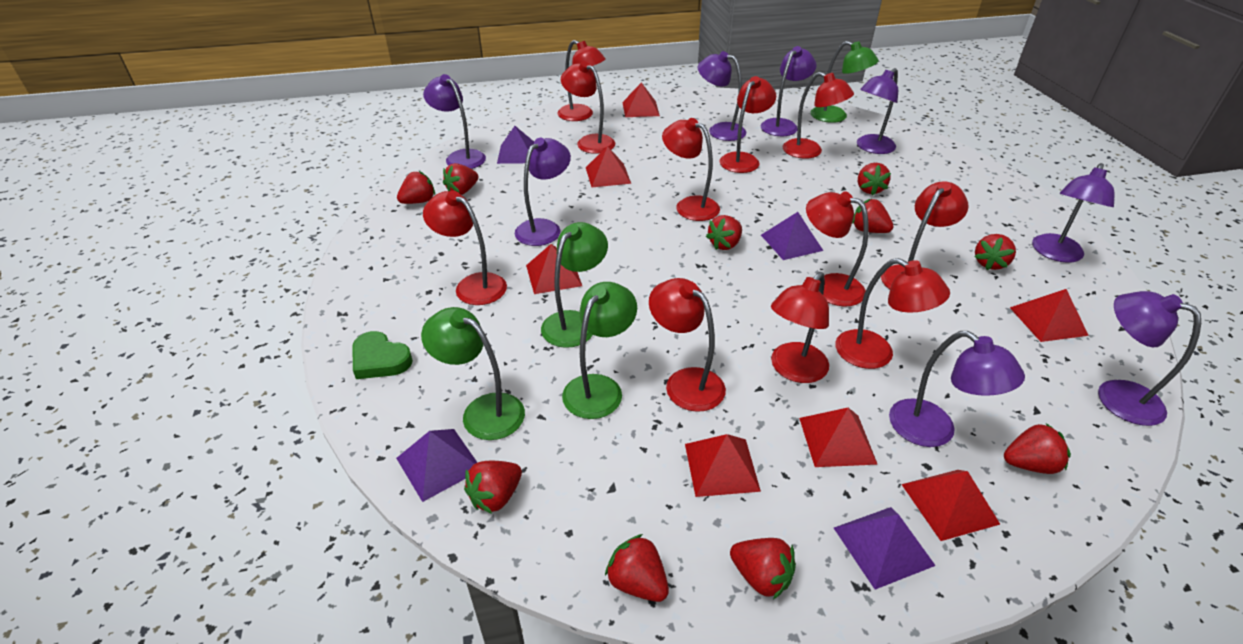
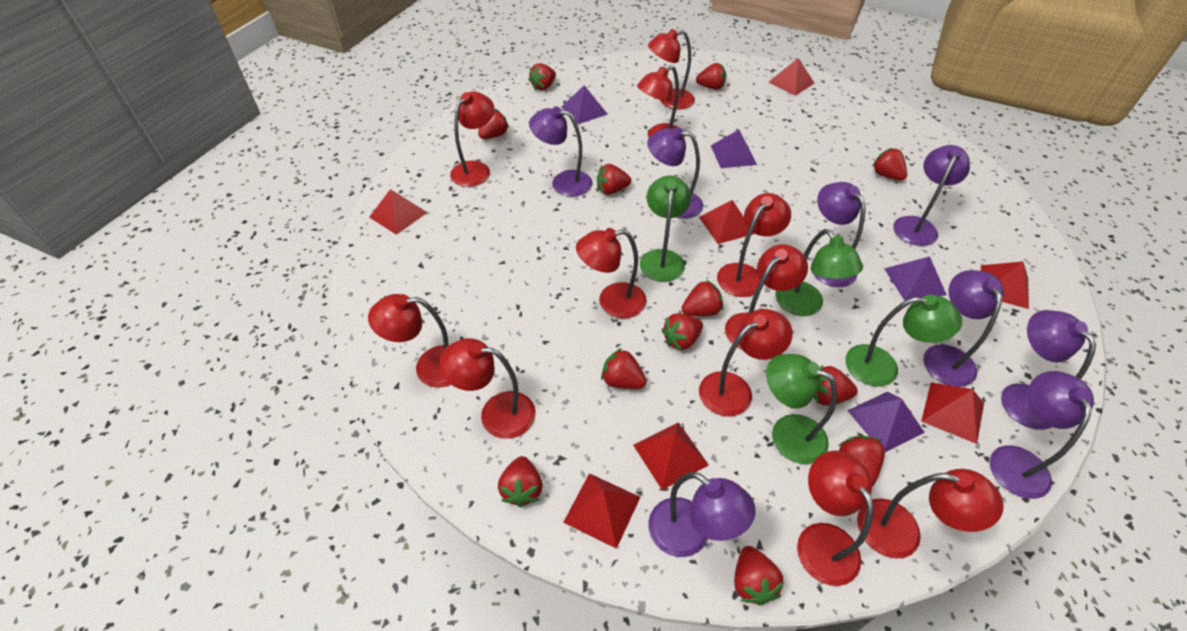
green heart: [352,331,413,379] = 1 -> none = 0
red strawberry: [397,171,435,204] [443,163,478,195] [464,461,522,514] [605,534,669,602] [706,215,742,250] [730,538,796,600] [852,199,894,233] [858,163,891,196] [975,234,1016,270] [1004,423,1071,474] = 10 -> [478,109,509,139] [498,456,542,507] [528,63,556,90] [597,164,631,195] [601,348,646,389] [661,313,703,351] [682,280,723,316] [696,63,726,90] [734,546,785,605] [814,365,858,406] [838,435,885,486] [872,148,907,180] = 12

